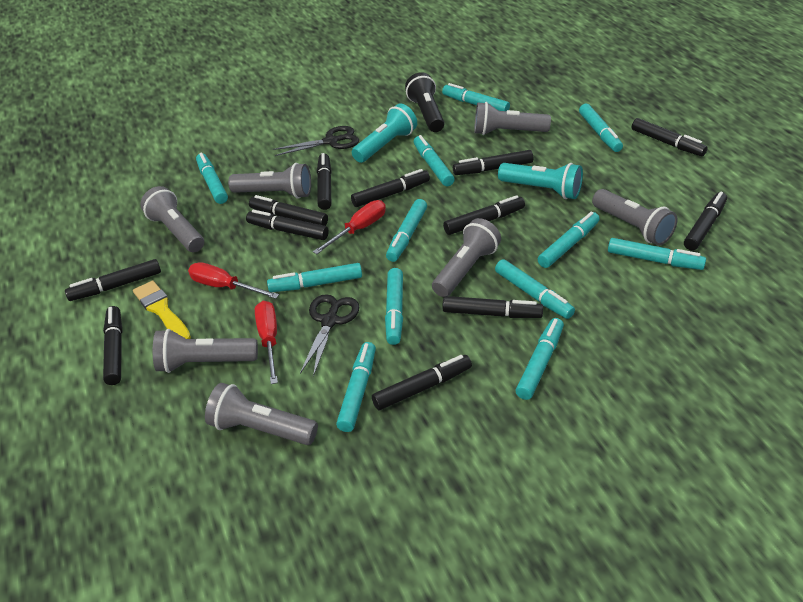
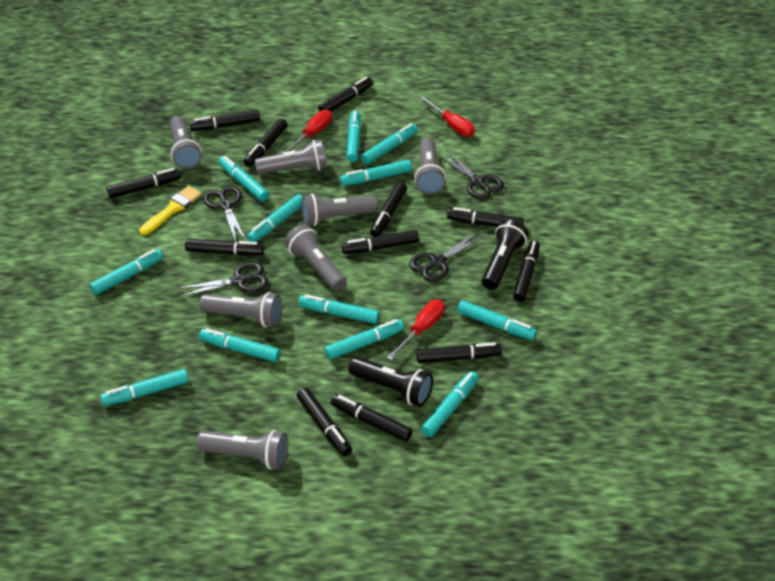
black flashlight: [405,72,445,132] = 1 -> [348,357,433,406] [482,220,528,290] = 2
black scissors: [273,126,359,156] [300,294,359,377] = 2 -> [177,262,268,297] [203,186,246,242] [409,232,485,282] [439,150,504,200] = 4
turquoise flashlight: [352,104,417,163] [498,163,583,199] = 2 -> none = 0

